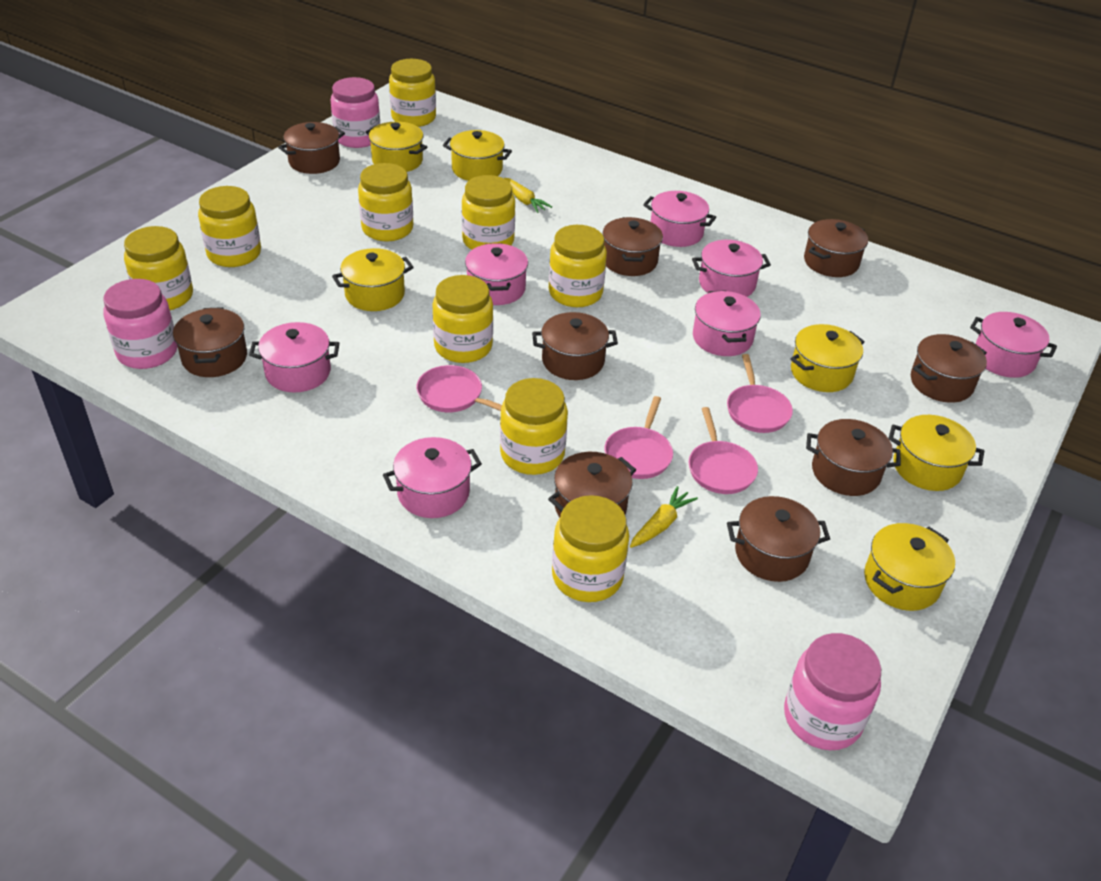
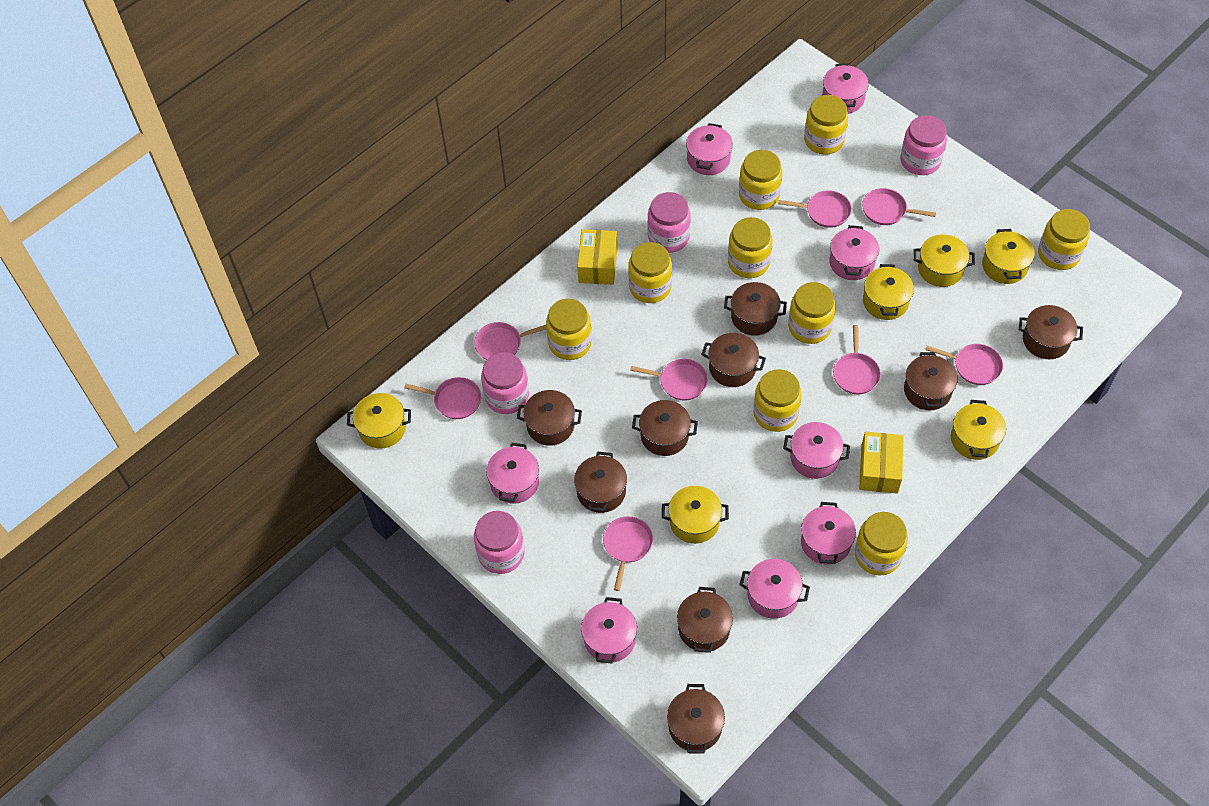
pink jar: [103,279,178,369] [330,77,380,148] [784,633,881,750] = 3 -> [474,511,525,574] [481,352,529,414] [647,192,691,253] [900,115,947,175] = 4
pink pan: [416,365,502,412] [605,396,673,479] [689,407,758,494] [727,354,793,433] = 4 -> [404,377,481,419] [474,322,546,360] [603,516,653,591] [630,359,708,401] [778,190,852,228] [833,325,881,394] [862,188,936,225] [925,344,1003,385] = 8
pink pot: [249,322,339,392] [383,437,482,518] [465,243,528,305] [643,191,716,247] [692,240,771,297] [693,290,761,356] [970,312,1057,378] = 7 -> [486,443,539,504] [581,597,637,664] [686,123,733,175] [740,559,810,619] [783,422,850,479] [801,502,856,565] [822,64,869,114] [829,225,879,280] = 8
yellow box: none = 0 -> [577,229,617,285] [859,432,904,494] = 2
yellow carrot: [504,178,552,213] [630,486,698,548] = 2 -> none = 0

